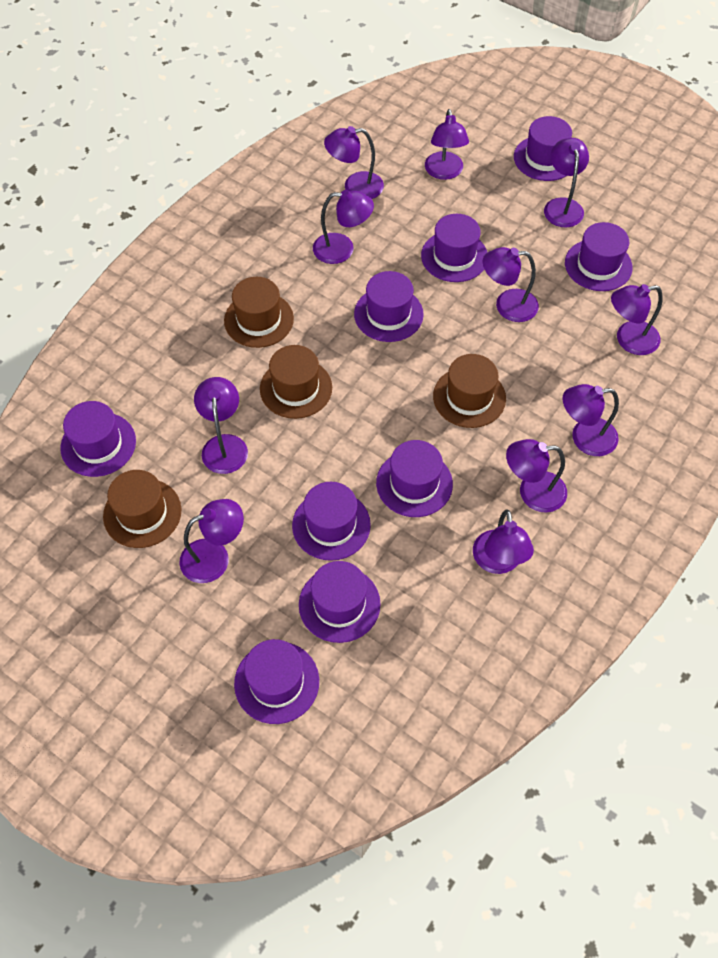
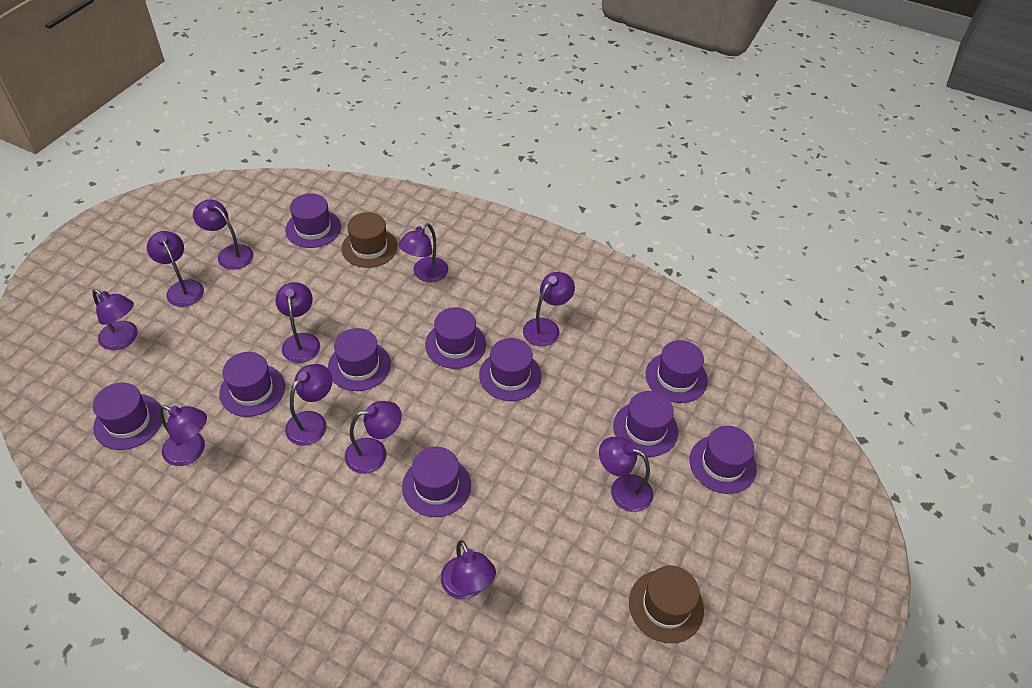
brown hat: [103,470,181,548] [224,277,294,348] [260,345,332,419] [433,354,506,428] = 4 -> [341,212,398,268] [629,566,704,643] = 2
purple hat: [60,401,136,477] [234,639,319,724] [292,482,371,561] [299,561,381,643] [354,271,424,342] [376,440,453,517] [421,214,487,282] [514,116,572,181] [565,222,633,291] = 9 -> [93,383,162,450] [219,352,285,417] [285,193,341,248] [328,328,391,391] [402,447,471,517] [425,307,486,369] [479,338,542,401] [613,391,678,457] [645,340,708,403] [690,426,757,494] = 10

